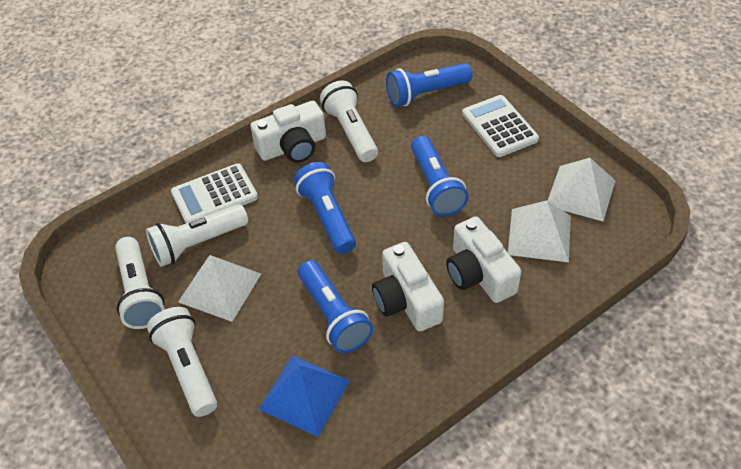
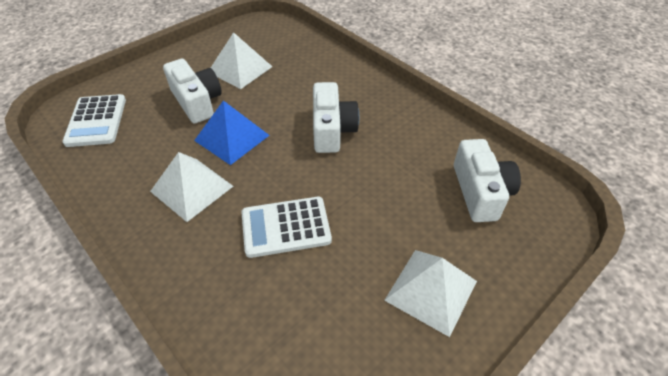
blue flashlight: [294,162,356,254] [298,260,373,353] [386,63,472,107] [411,136,469,216] = 4 -> none = 0
white flashlight: [115,237,165,329] [146,204,248,267] [147,307,217,417] [320,80,378,162] = 4 -> none = 0

